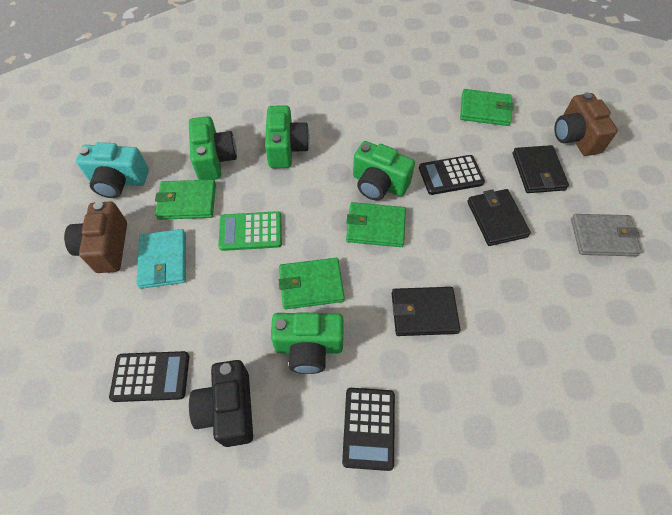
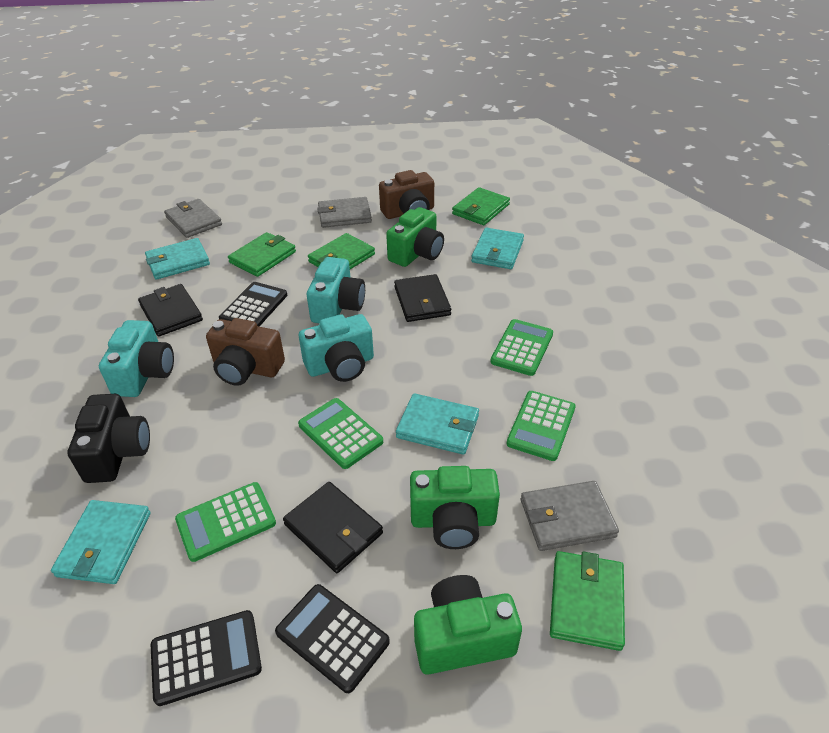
green calculator: [218,211,282,251] = 1 -> [175,482,276,562] [298,398,383,469] [490,319,553,376] [506,391,576,461] = 4
green camera: [189,116,237,180] [265,105,310,168] [271,313,343,374] [353,141,415,200] = 4 -> [386,207,444,267] [410,466,500,549] [414,575,522,675] = 3
grey wallet: [571,214,642,256] = 1 -> [164,199,222,238] [317,197,372,228] [521,481,619,551] = 3
turquoise camera: [76,142,149,198] = 1 -> [99,320,174,397] [299,314,374,382] [307,257,365,323] = 3
turquoise wallet: [136,229,186,289] = 1 -> [51,500,151,584] [145,238,210,280] [396,393,479,455] [471,228,524,269] = 4

